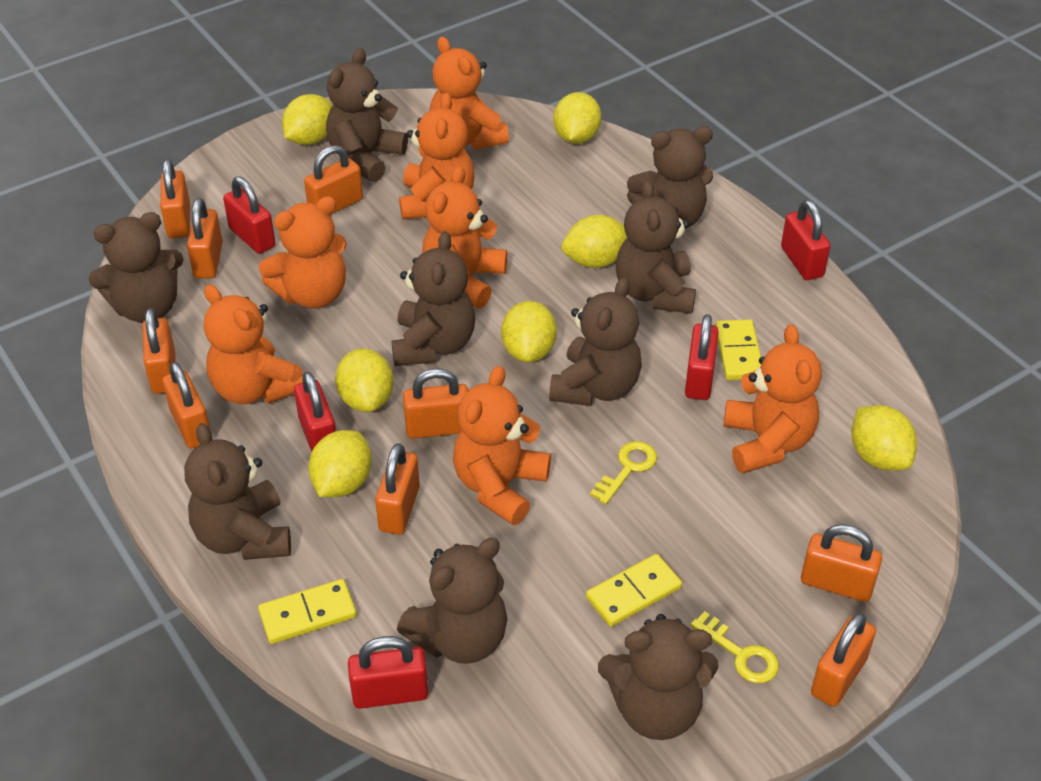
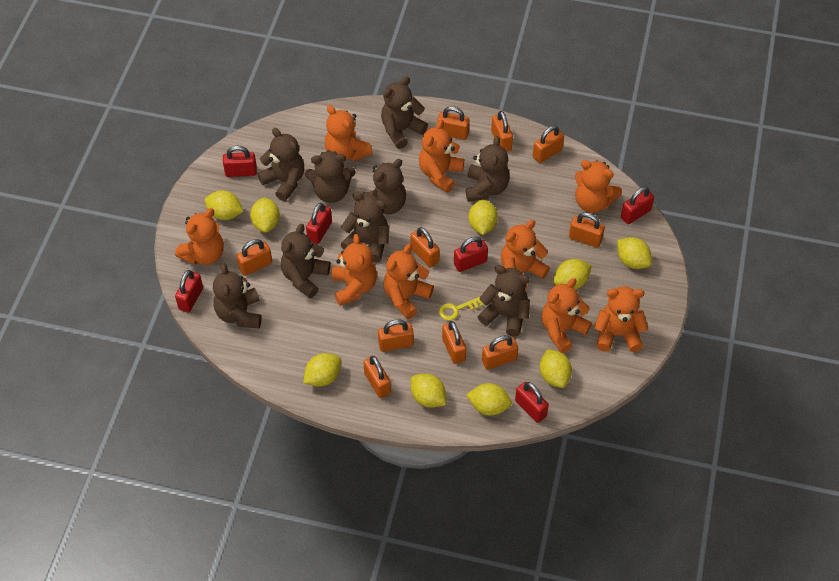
orange padlock: [142,308,176,394] [160,159,190,238] [162,362,211,449] [187,198,223,278] [304,145,363,214] [375,443,420,534] [403,368,468,439] [801,524,882,602] [811,613,876,707] = 9 -> [237,239,272,276] [363,356,391,398] [378,319,414,352] [410,227,440,268] [437,106,470,140] [442,321,466,364] [482,335,518,370] [491,111,513,151] [533,126,564,163] [569,212,605,248] = 10
orange teddy bear: [204,285,303,404] [259,196,347,309] [399,93,475,220] [422,166,507,308] [430,37,509,150] [453,366,551,525] [724,324,822,473] = 7 -> [175,208,224,265] [325,105,373,161] [331,234,377,306] [383,244,434,319] [419,120,465,193] [501,220,550,290] [541,278,592,353] [575,160,622,213] [594,286,648,352] = 9
red padlock: [223,176,276,254] [294,372,336,452] [348,636,429,709] [685,314,719,400] [781,200,830,280] = 5 -> [175,270,203,312] [223,146,257,177] [306,203,332,244] [454,237,488,272] [515,382,549,423] [621,187,654,224] = 6
yellow domino: [258,579,357,644] [586,554,682,627] [715,319,761,380] = 3 -> none = 0
yellow key: [590,441,657,505] [690,611,779,683] = 2 -> [439,297,483,321] = 1
yellow lemon: [282,94,332,145] [308,430,372,497] [335,349,394,412] [501,301,557,362] [553,92,601,144] [561,215,627,268] [851,405,917,471] = 7 -> [205,190,243,220] [250,197,280,233] [304,353,341,387] [411,373,446,408] [466,383,512,416] [468,199,498,235] [540,349,572,388] [554,259,592,289] [617,237,652,269] = 9

